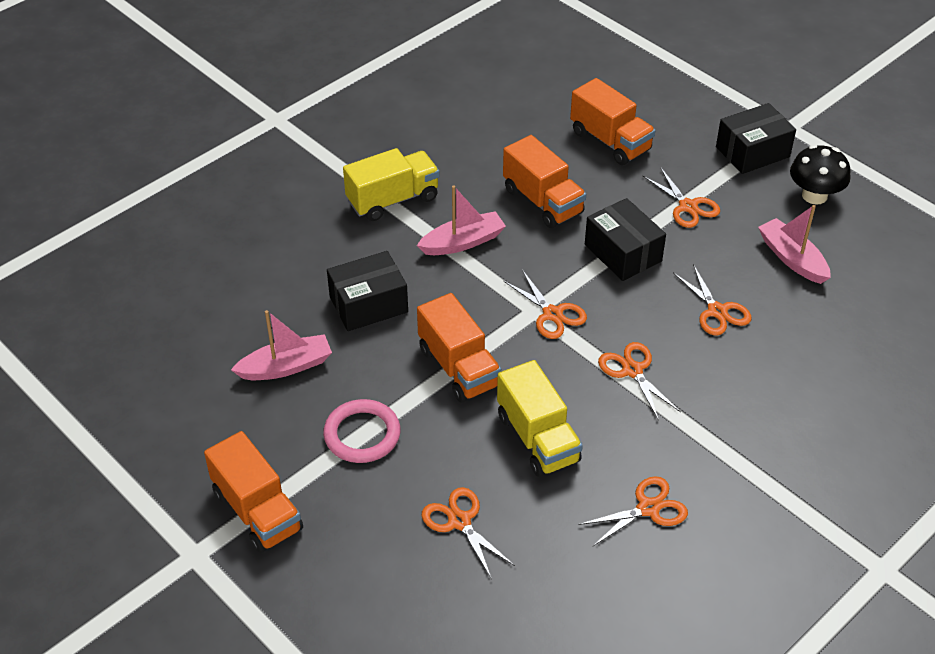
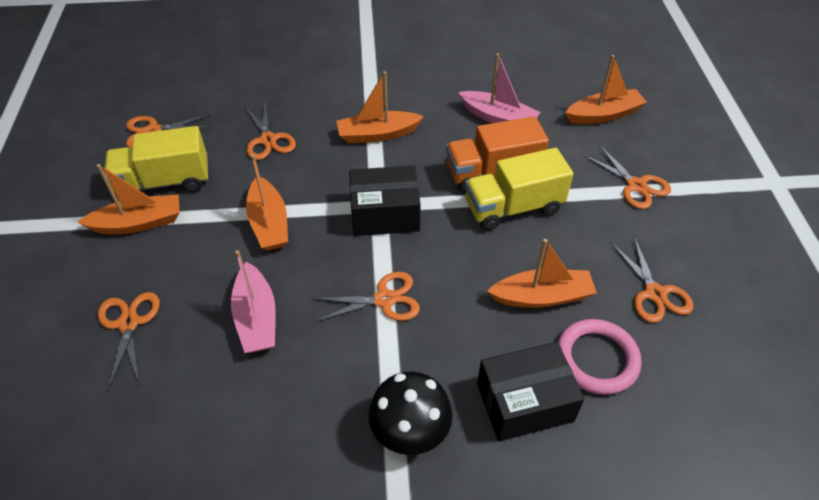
black box: [327,251,408,331] [585,198,666,281] [716,103,796,174] = 3 -> [349,166,421,236] [477,342,584,441] = 2
orange boat: none = 0 -> [78,164,180,234] [246,155,288,250] [336,71,424,143] [487,239,597,308] [565,55,647,124] = 5
orange truck: [204,431,303,553] [417,293,501,403] [503,135,586,228] [570,78,656,165] = 4 -> [446,116,549,193] = 1
pink boat: [231,310,332,380] [417,185,506,255] [758,205,831,284] = 3 -> [231,250,276,353] [458,53,541,123] = 2

